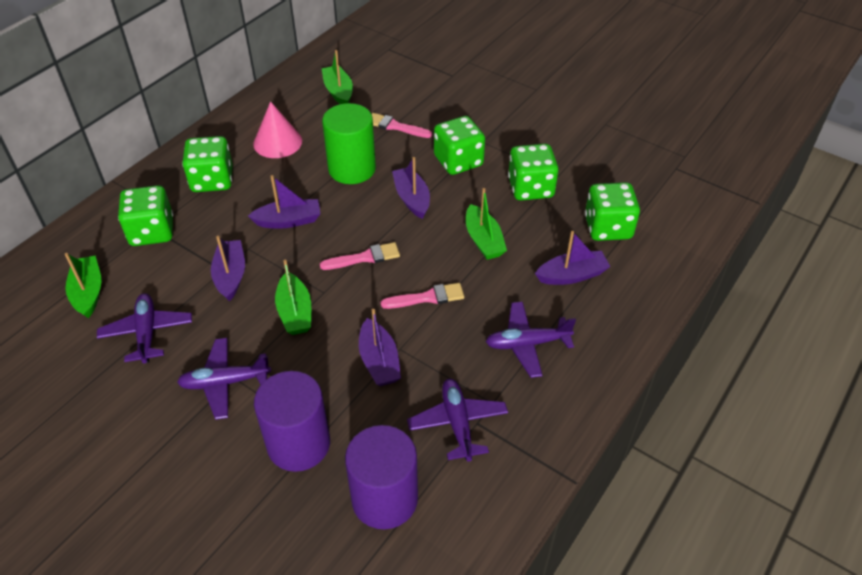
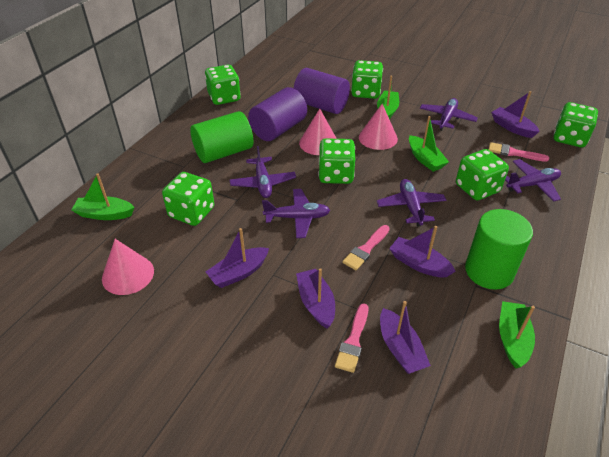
green cylinder: [322,103,376,184] = 1 -> [190,111,253,163] [465,209,533,290] = 2
green dice: [118,185,173,246] [182,136,233,192] [434,116,485,175] [508,144,558,201] [585,182,640,241] = 5 -> [162,172,214,226] [205,65,241,105] [318,138,355,184] [351,60,383,99] [456,149,509,200] [554,102,598,148] = 6
pink cone: [253,101,302,158] = 1 -> [102,239,154,295] [299,109,337,155] [359,104,398,150] = 3
purple plane: [97,293,192,363] [177,338,271,420] [407,379,508,462] [486,302,576,378] = 4 -> [230,146,296,198] [262,189,330,238] [377,179,446,226] [420,98,478,131] [505,159,561,202] = 5

